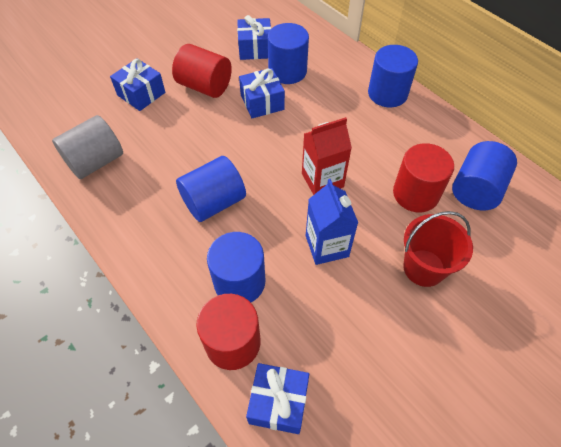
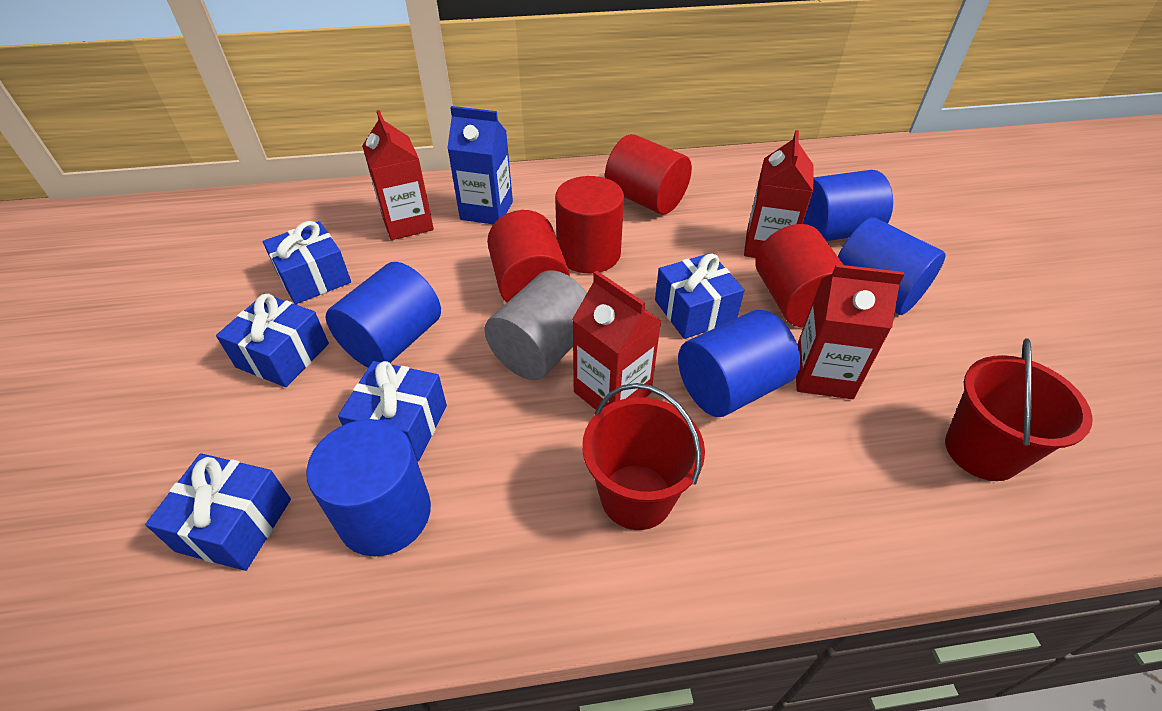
blue gift: [110,58,165,111] [237,15,271,60] [239,68,285,118] [246,363,309,434] = 4 -> [145,453,291,571] [216,293,329,387] [263,221,351,304] [338,361,447,462] [655,253,744,339] = 5
red bucket: [403,211,473,287] = 1 -> [582,383,705,530] [945,338,1093,481] = 2
red carton: [302,117,352,195] = 1 -> [362,110,434,240] [572,271,662,410] [744,130,814,258] [796,264,904,399] = 4
red cylinder: [172,44,232,98] [196,294,260,370] [393,143,454,212] = 3 -> [487,210,570,303] [555,176,624,274] [605,134,692,214] [755,224,844,327] = 4

